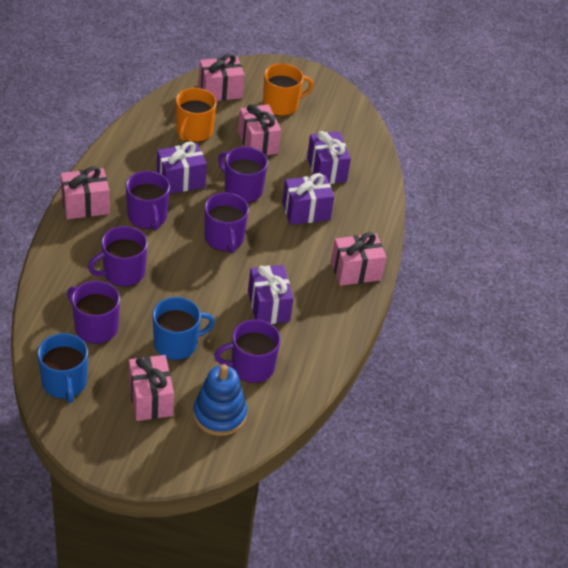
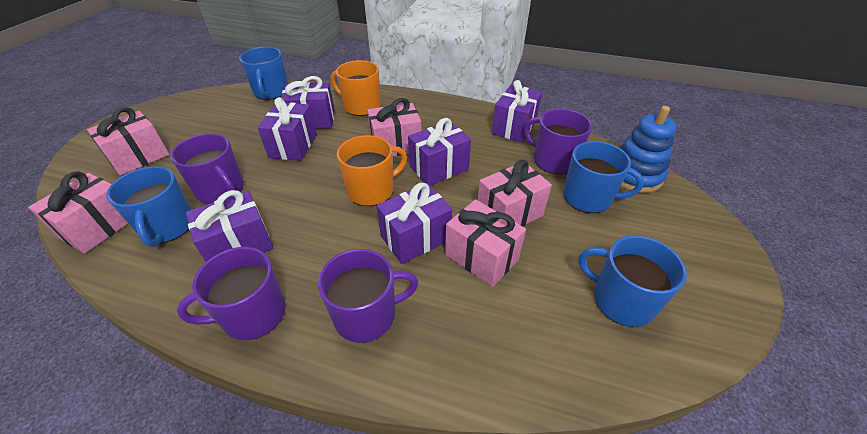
blue mug: [37,333,88,403] [153,297,215,360] = 2 -> [106,166,192,247] [239,47,288,100] [563,141,644,213] [579,236,687,327] = 4
purple gift: [157,141,207,194] [248,265,293,324] [282,173,334,225] [307,131,351,184] = 4 -> [186,190,274,262] [257,97,317,161] [281,76,335,129] [376,183,452,264] [408,118,471,186] [492,80,542,143] = 6
purple mug: [67,281,120,344] [88,226,148,287] [126,171,170,231] [204,193,249,253] [215,319,281,383] [218,147,268,203] = 6 -> [170,134,244,204] [177,247,286,340] [318,249,418,343] [524,109,592,174] = 4

